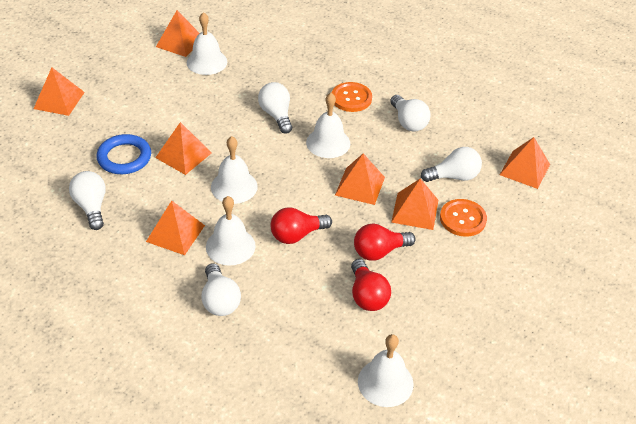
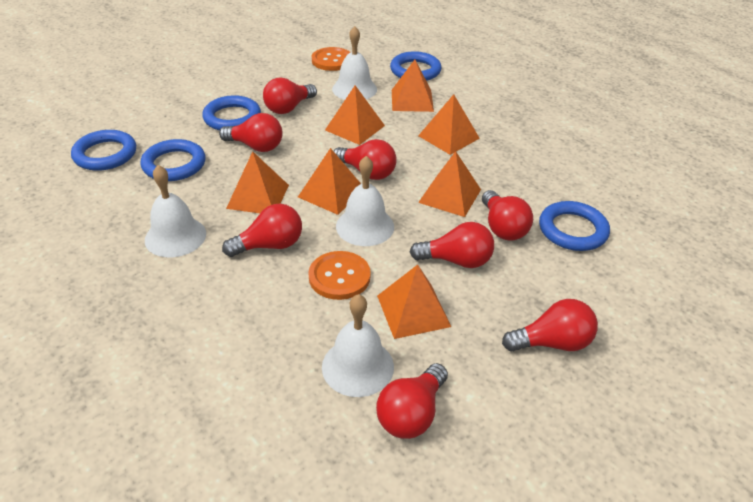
blue ring: [96,134,151,174] = 1 -> [71,130,136,171] [140,139,205,181] [202,95,261,131] [390,51,442,81] [539,201,610,251] = 5
red light bulb: [271,207,332,244] [351,259,391,311] [354,224,416,261] = 3 -> [219,113,283,152] [222,204,302,257] [263,78,317,114] [334,139,397,180] [376,363,448,439] [410,222,494,268] [482,190,533,241] [502,299,598,352] = 8
white bell: [187,12,227,75] [206,196,256,265] [211,136,258,204] [306,93,350,158] [358,334,414,407] = 5 -> [145,165,206,257] [322,294,394,397] [332,26,377,100] [336,156,394,246] = 4
white light bulb: [69,171,106,230] [202,263,241,316] [258,82,292,134] [390,95,431,132] [421,147,482,182] = 5 -> none = 0

